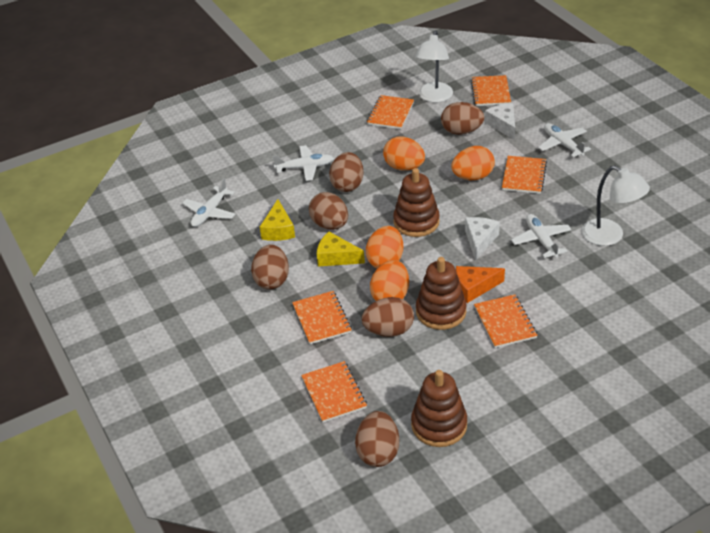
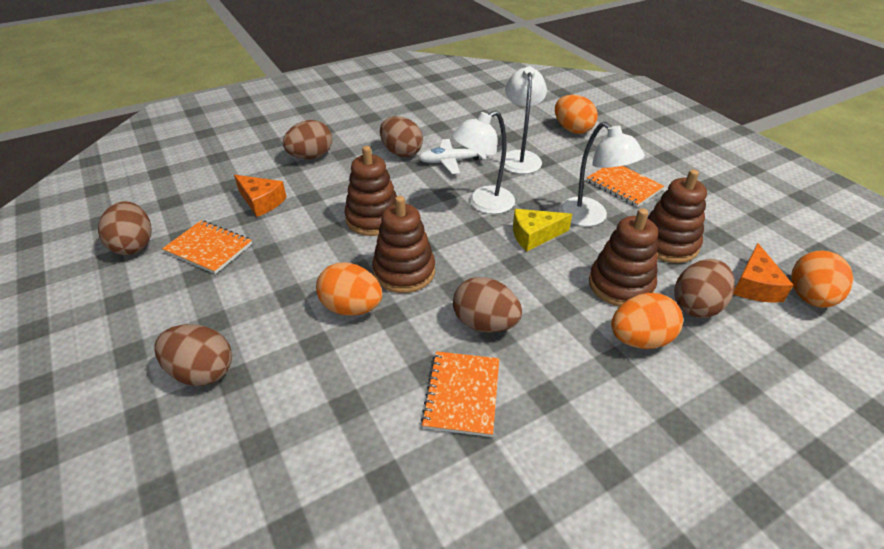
brown stacking toy: [393,168,440,237] [411,370,467,447] [416,257,466,330] = 3 -> [344,146,397,236] [372,196,435,293] [589,208,658,307] [647,170,707,263] = 4
orange cheese: [456,266,505,303] = 1 -> [234,175,287,217] [733,243,794,303] = 2
orange notebook: [292,291,352,344] [301,361,367,422] [367,95,414,129] [471,75,511,106] [474,294,538,348] [502,156,547,194] = 6 -> [162,220,252,274] [421,351,499,437] [587,166,664,207] = 3
white cheese: [465,217,500,261] [485,103,515,140] = 2 -> none = 0
white lamp: [415,30,453,103] [582,166,650,246] = 2 -> [452,110,515,214] [500,66,547,174] [559,122,645,226] = 3
white plane: [182,178,235,227] [273,145,334,181] [511,214,572,258] [538,123,591,157] = 4 -> [418,139,487,174] = 1
yellow cheese: [260,199,295,241] [317,232,365,266] = 2 -> [513,209,572,251] = 1

